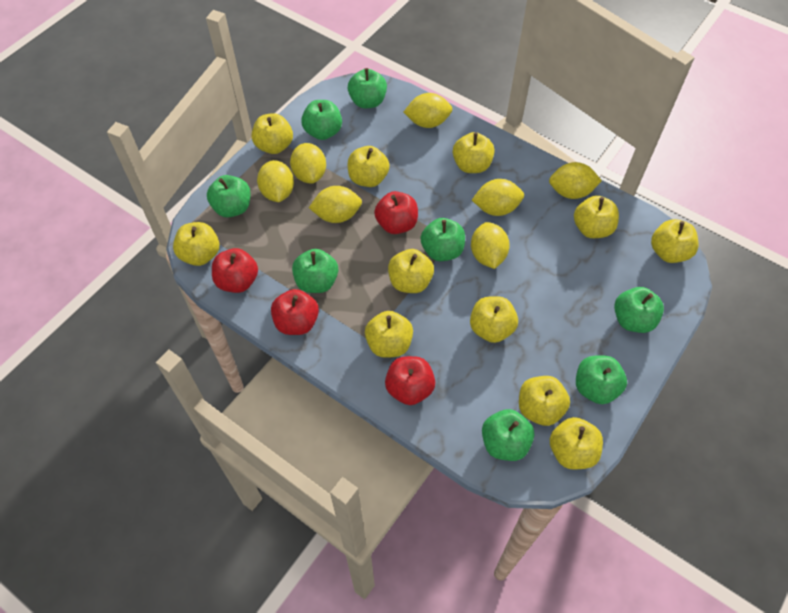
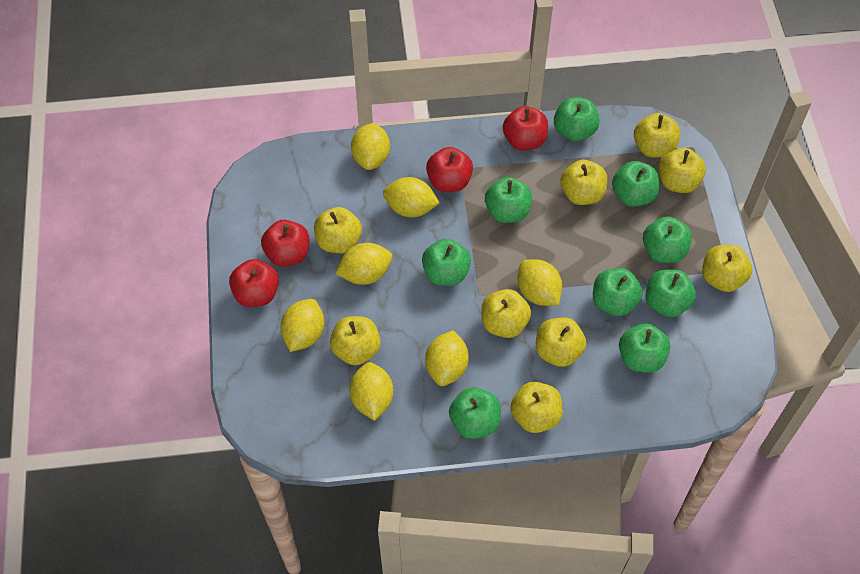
green apple: [207,175,251,217] [292,249,338,293] [301,100,342,140] [348,68,387,108] [420,218,465,261] [482,409,534,461] [576,355,627,404] [614,287,664,333] = 8 -> [422,239,471,286] [449,387,501,439] [485,177,532,223] [554,97,600,142] [593,268,643,316] [612,161,659,207] [619,323,670,373] [643,216,692,263] [645,269,696,317] = 9
yellow apple: [173,222,219,266] [252,113,293,154] [348,146,390,187] [365,311,413,358] [388,249,434,293] [453,132,495,173] [470,296,518,343] [519,376,570,426] [550,417,603,470] [574,196,619,238] [651,219,698,263] = 11 -> [314,207,362,253] [330,316,381,365] [481,289,531,338] [510,382,563,433] [536,318,586,367] [560,160,607,205] [634,113,680,158] [658,148,706,193] [702,245,752,292] = 9

